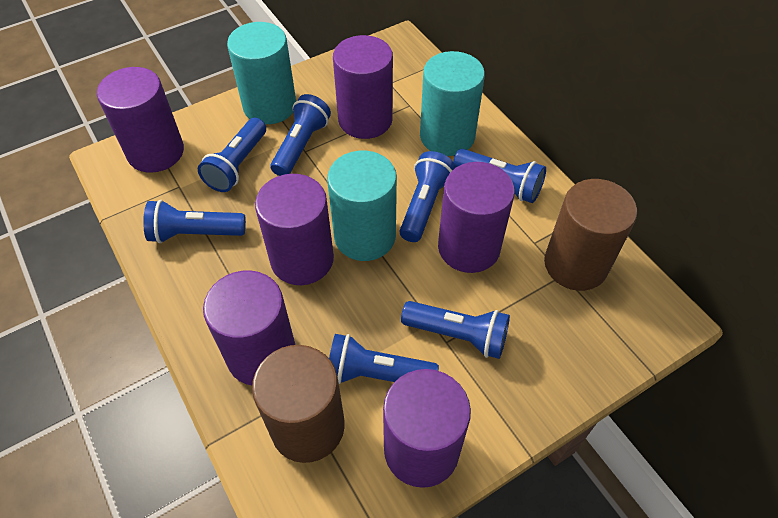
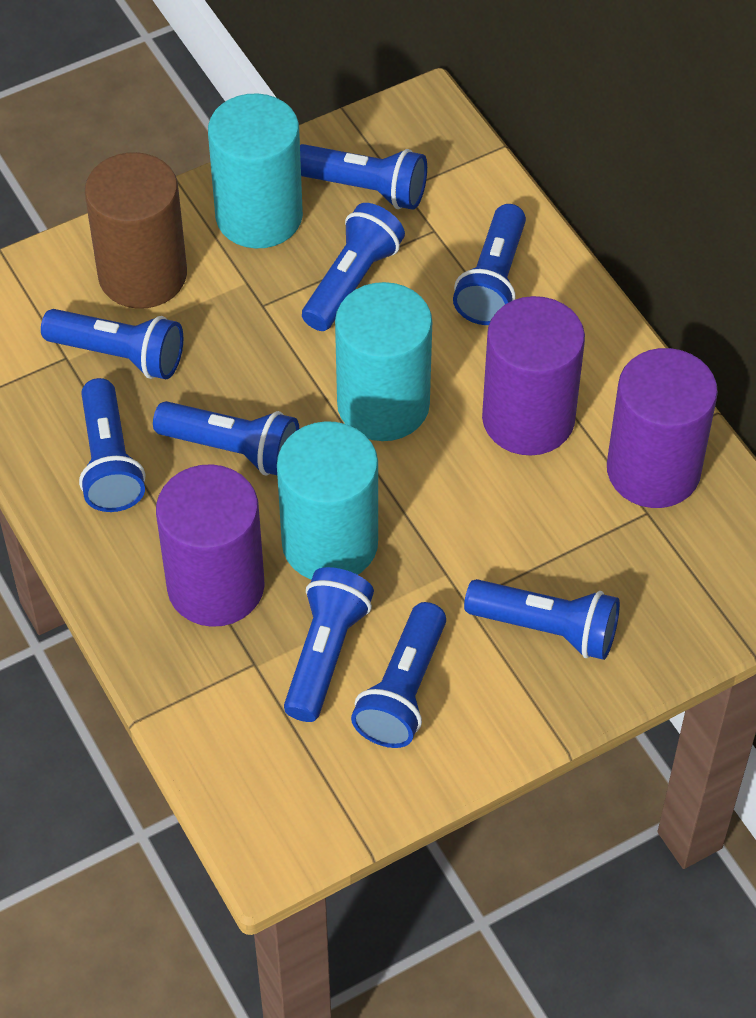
blue flashlight: [143,200,246,243] [198,118,266,192] [270,94,331,176] [329,334,439,384] [400,151,455,242] [401,301,510,359] [453,149,546,203] = 7 -> [41,309,183,379] [79,378,145,512] [153,401,300,476] [284,567,374,722] [300,144,427,210] [302,203,405,331] [351,602,446,748] [453,204,526,325] [464,579,620,660] = 9
brown cylinder: [252,345,345,463] [544,179,637,291] = 2 -> [85,152,187,309] = 1
purple cylinder: [97,67,184,173] [203,270,295,385] [255,174,334,285] [333,35,393,139] [383,369,471,488] [438,162,515,273] = 6 -> [156,464,265,627] [482,296,585,456] [607,348,718,508] = 3

